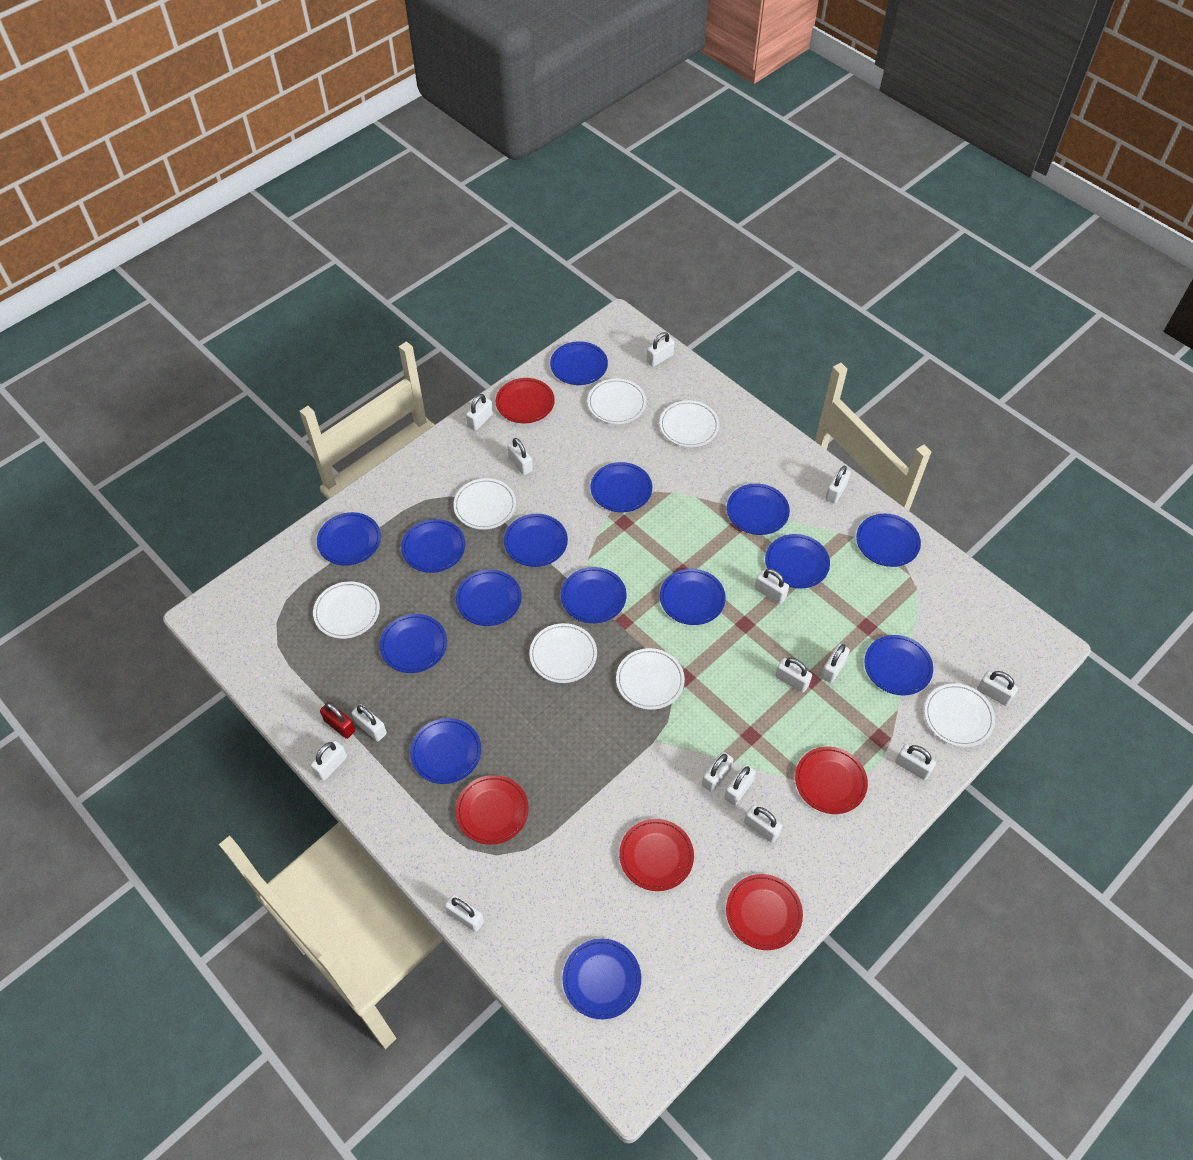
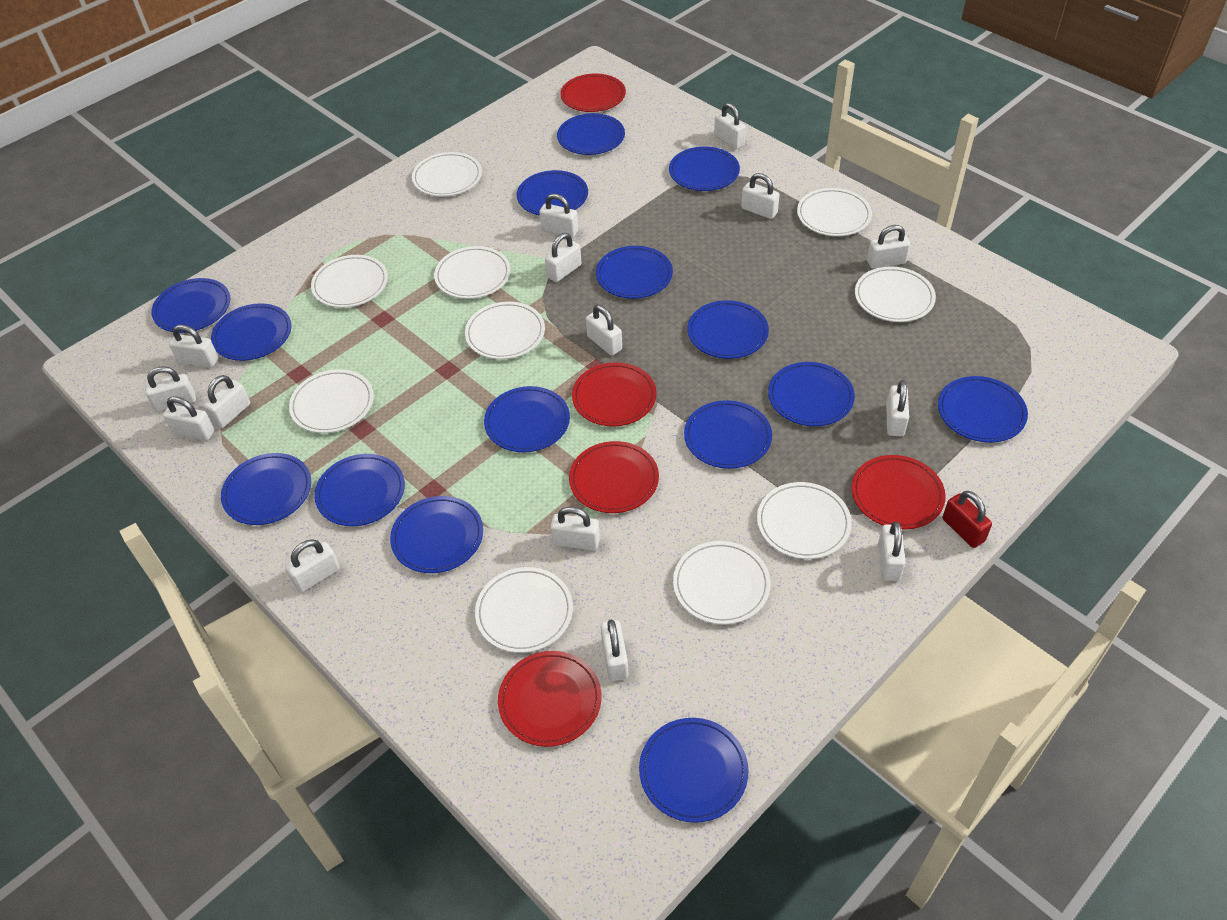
white plate: [313,581,380,639] [453,478,516,530] [529,623,597,683] [587,378,646,424] [616,648,685,710] [659,400,719,447] [924,683,995,747] = 7 -> [289,369,374,433] [311,255,388,308] [412,152,482,196] [434,246,511,299] [465,302,545,359] [475,567,573,653] [673,541,771,624] [757,482,852,559] [797,188,872,236] [855,266,936,322] = 10

